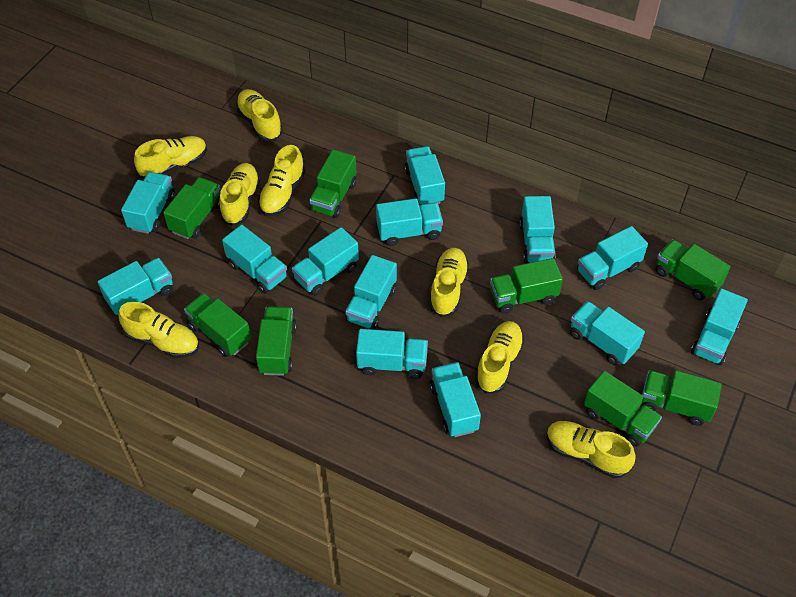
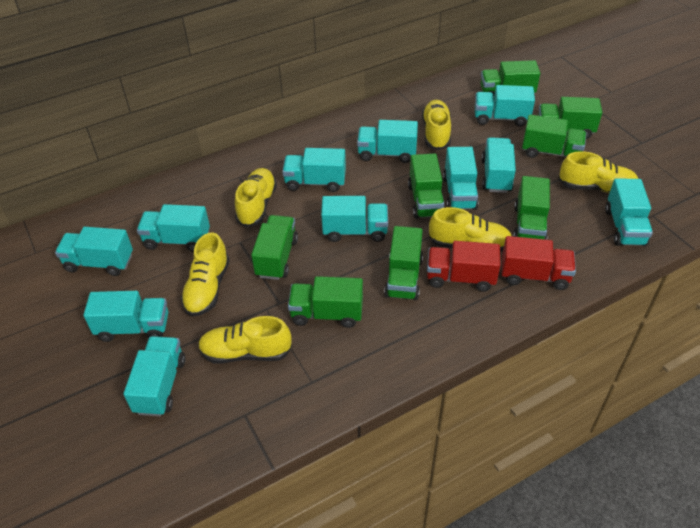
red truck: none = 0 -> [427,241,500,292] [502,236,576,290] = 2
turquoise truck: [98,258,173,315] [121,172,175,234] [222,225,288,294] [292,227,359,296] [345,255,397,330] [356,329,428,379] [376,198,443,246] [404,146,445,205] [430,362,481,437] [519,196,556,263] [570,301,645,366] [577,226,648,290] [691,289,748,365] = 13 -> [55,227,133,276] [83,291,168,342] [124,336,185,416] [137,204,210,252] [282,148,346,192] [321,196,388,242] [357,120,418,163] [443,147,479,210] [475,85,535,127] [481,137,516,193] [605,178,653,246] = 11
yellow shoe: [119,302,199,358] [134,136,207,178] [219,163,260,226] [236,89,283,141] [258,145,305,216] [429,248,469,317] [475,321,524,394] [546,421,636,478] = 8 -> [181,232,230,316] [198,316,292,364] [235,168,277,227] [422,100,451,150] [429,207,511,252] [558,151,638,193] = 6

